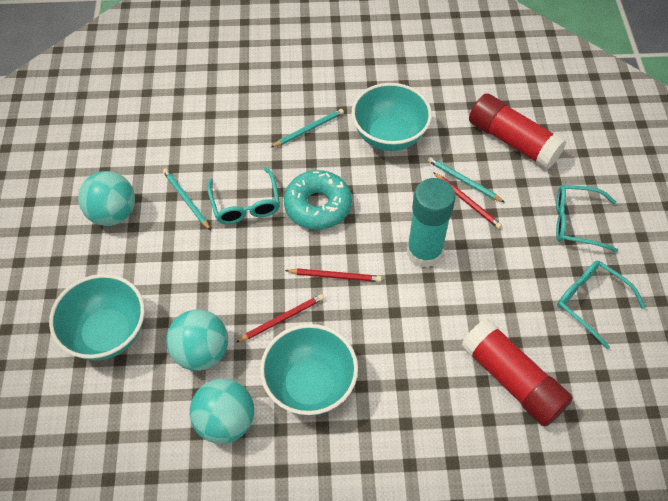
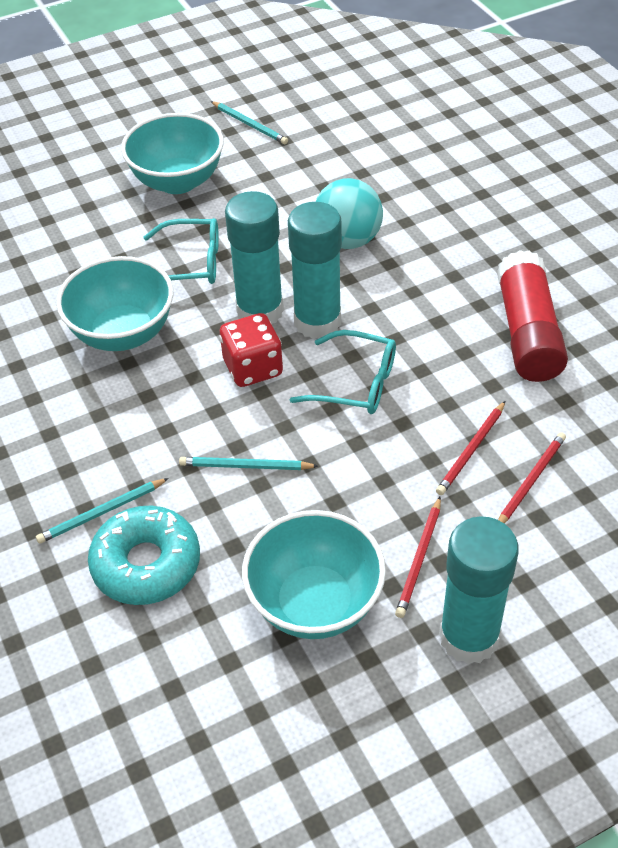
red dice: none = 0 -> [219,313,283,387] = 1
red glue stick: [461,319,573,427] [469,93,567,169] = 2 -> [497,250,568,382] = 1
turquoise ball: [78,171,135,226] [166,309,228,371] [190,378,254,444] = 3 -> [315,178,383,249] = 1
turquoise glasses: [207,167,280,224] [556,185,618,252] [557,261,645,350] = 3 -> [144,218,219,284] [290,330,396,414] = 2
turquoise glue stick: [407,178,456,268] = 1 -> [225,191,284,324] [288,202,342,339] [439,516,519,664] = 3

